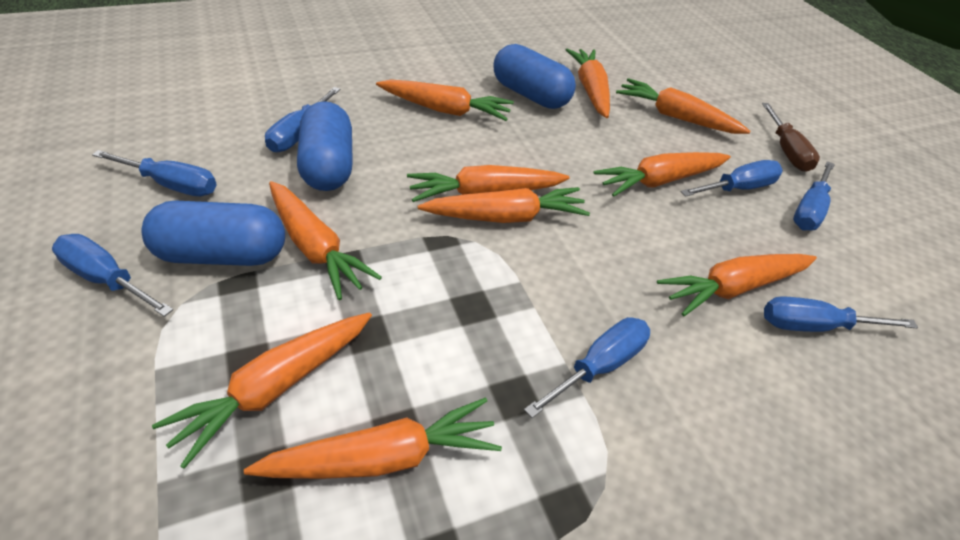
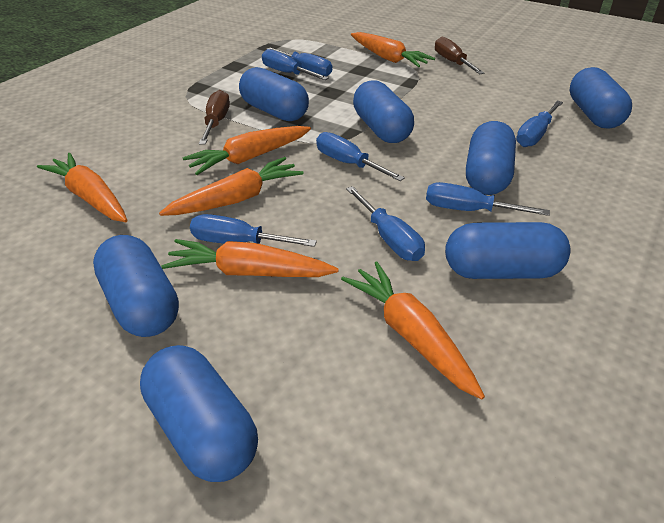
blue capsule: [141,201,285,266] [297,101,353,191] [493,44,576,109] = 3 -> [93,235,179,337] [140,345,258,482] [239,67,309,121] [353,80,414,143] [445,222,571,279] [466,121,516,195] [569,67,632,129] = 7
brown screwdriver: [762,103,820,172] = 1 -> [199,90,230,145] [435,36,484,74] = 2
orange carrot: [152,312,372,469] [244,397,502,479] [269,181,382,300] [376,79,514,121] [407,165,570,202] [418,187,590,223] [566,48,610,118] [593,152,731,197] [616,78,750,134] [657,254,817,316] = 10 -> [37,153,127,222] [159,157,303,216] [161,239,339,277] [182,126,311,175] [341,261,485,400] [351,32,435,67] = 6

